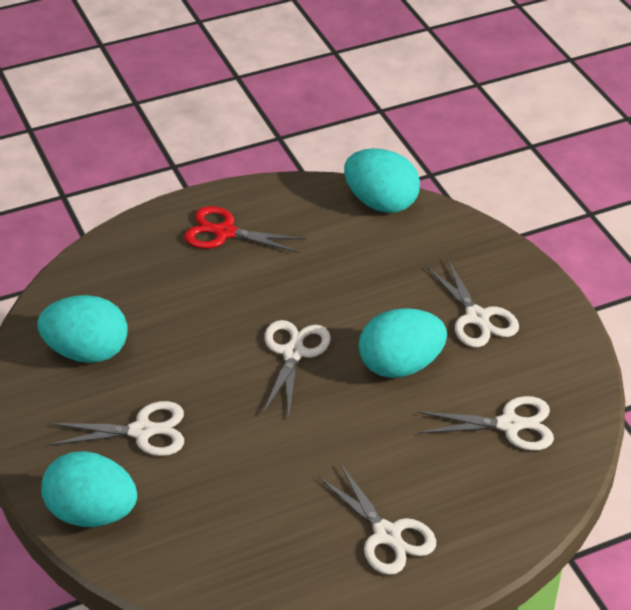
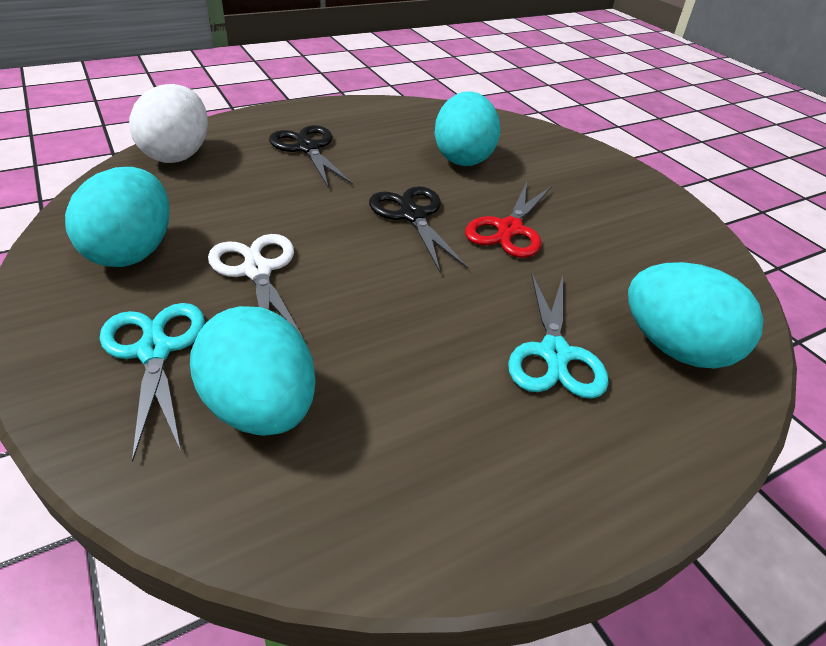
black scissors: none = 0 -> [269,125,353,187] [369,186,468,272] = 2
turquoise scissors: none = 0 -> [100,303,205,461] [508,272,609,399] = 2
white egg: none = 0 -> [129,84,208,163] = 1
white scissors: [48,401,184,456] [263,320,331,416] [318,463,436,575] [417,396,554,451] [426,258,519,347] = 5 -> [208,234,303,338] = 1

